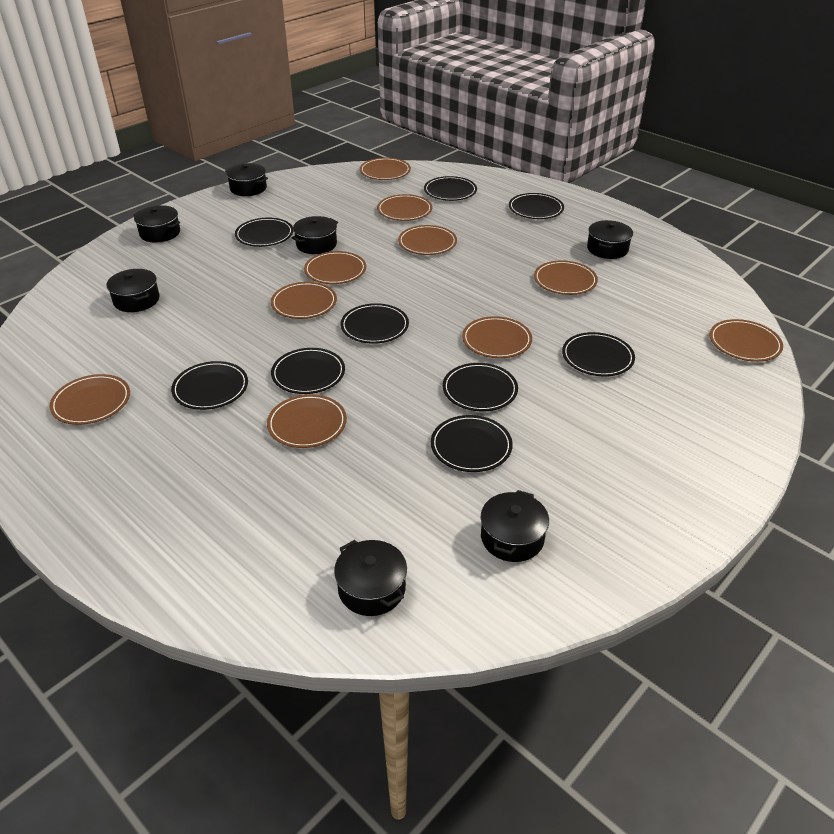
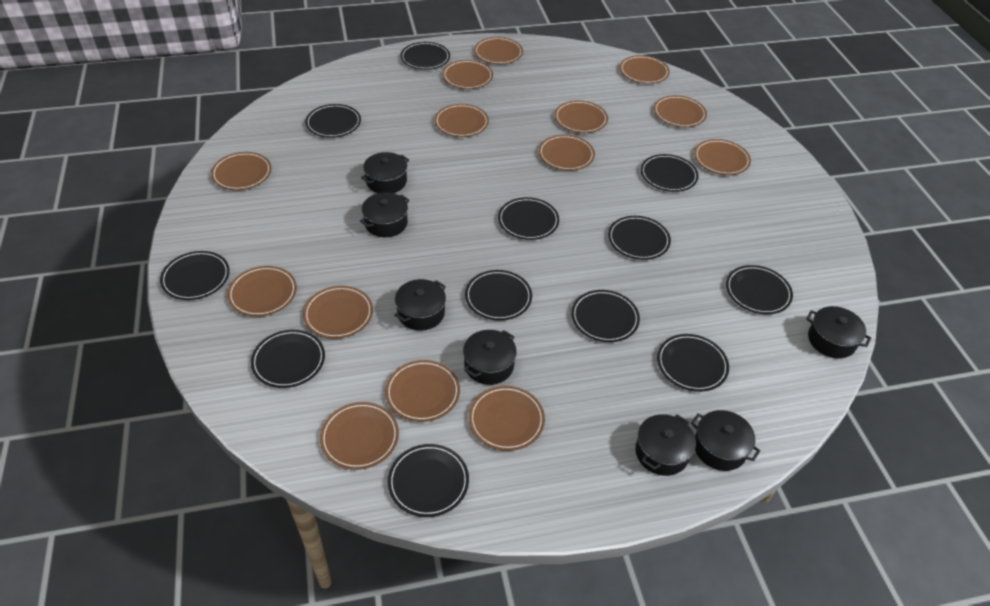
black plate: [171,361,248,410] [235,218,293,247] [271,348,345,394] [341,303,409,344] [424,176,477,201] [431,415,513,472] [443,363,518,411] [509,193,564,219] [562,332,635,377] = 9 -> [160,251,230,300] [251,330,325,388] [305,104,361,138] [388,444,469,517] [400,42,450,70] [465,270,532,321] [498,197,559,240] [571,290,640,342] [608,216,671,260] [641,154,699,192] [657,334,729,392] [726,265,793,314] = 12
brown plate: [49,374,130,425] [267,394,347,448] [271,282,337,319] [304,251,366,284] [360,158,411,180] [377,194,432,221] [398,225,457,255] [462,316,532,358] [534,260,598,295] [710,319,783,362] = 10 -> [211,152,272,190] [227,266,297,317] [303,286,373,339] [320,402,399,470] [385,360,460,422] [434,104,489,137] [442,60,493,89] [469,386,545,451] [474,37,523,64] [539,135,595,171] [554,100,608,133] [620,55,670,84] [654,95,707,127] [694,139,751,175] = 14

